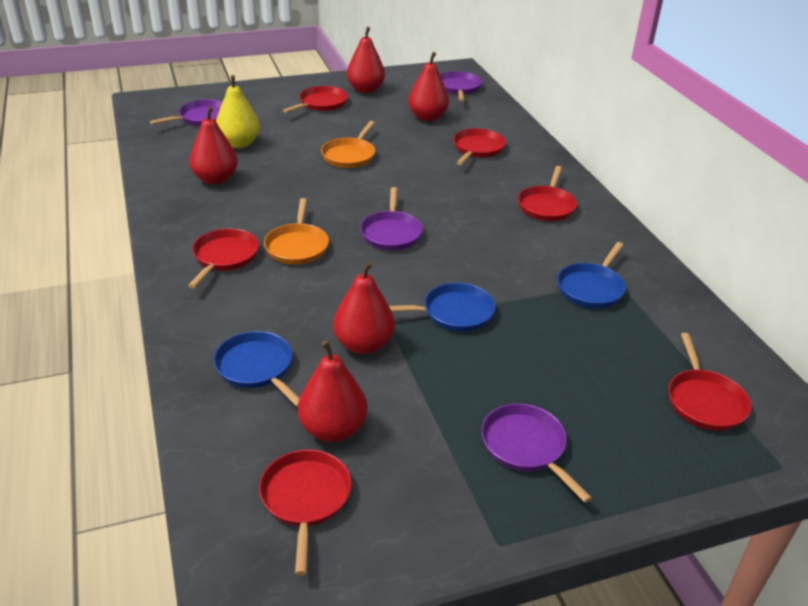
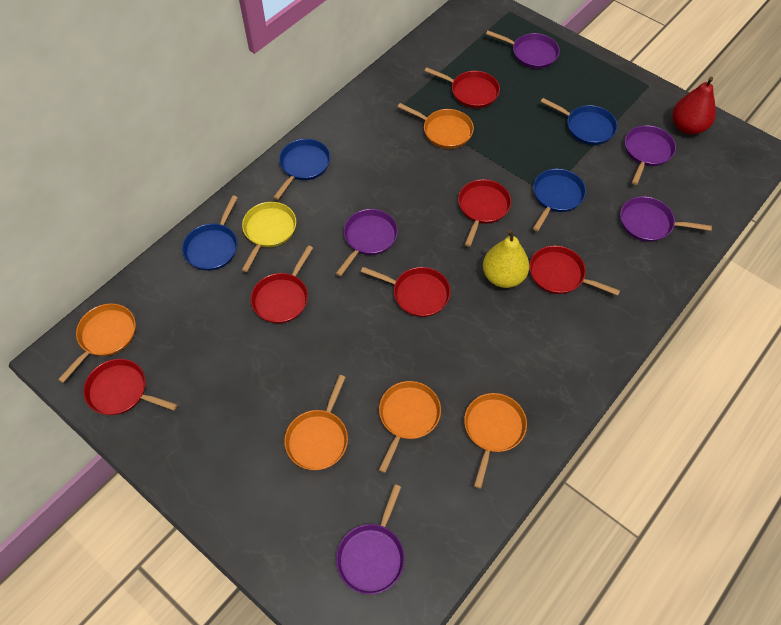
blue pan: [214,331,300,407] [389,283,496,332] [557,242,626,308] = 3 -> [182,195,238,271] [273,139,331,200] [533,169,586,231] [541,98,618,145] = 4
orange pan: [264,198,329,265] [321,121,375,168] = 2 -> [58,304,136,383] [284,375,348,470] [379,381,441,473] [398,103,474,149] [464,393,527,489] = 5
purple pan: [150,99,222,126] [360,187,423,250] [440,71,482,101] [481,404,592,503] = 4 -> [336,209,398,276] [336,484,405,595] [486,31,560,69] [620,196,712,242] [625,125,676,185] = 5
red pear: [189,106,238,185] [298,340,368,442] [333,261,395,354] [347,27,385,93] [408,52,449,121] = 5 -> [673,77,716,135] = 1
yellow pan: none = 0 -> [242,202,296,272] = 1

